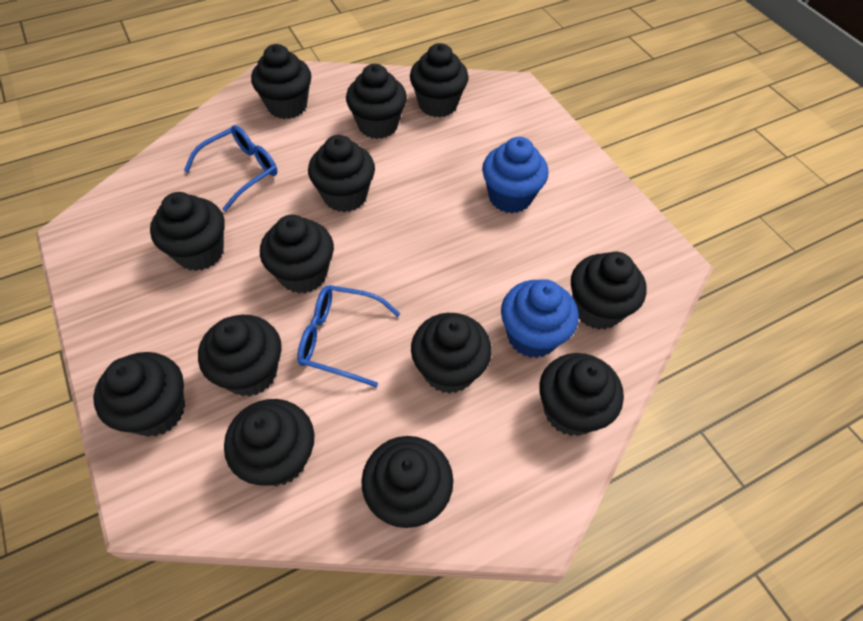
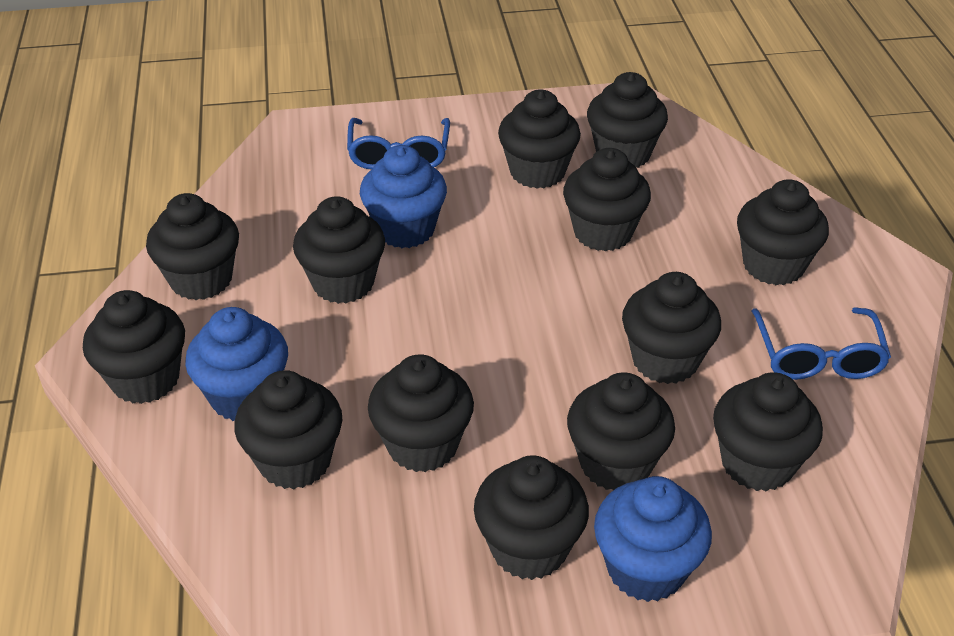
blue cupcake: [482,137,548,213] [501,279,579,358] = 2 -> [185,307,288,421] [360,145,447,248] [594,476,712,602] = 3

